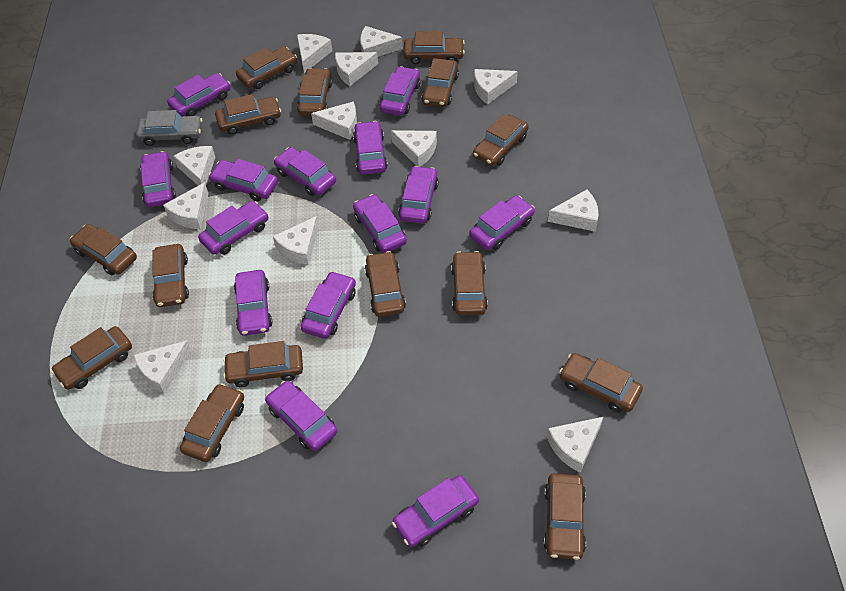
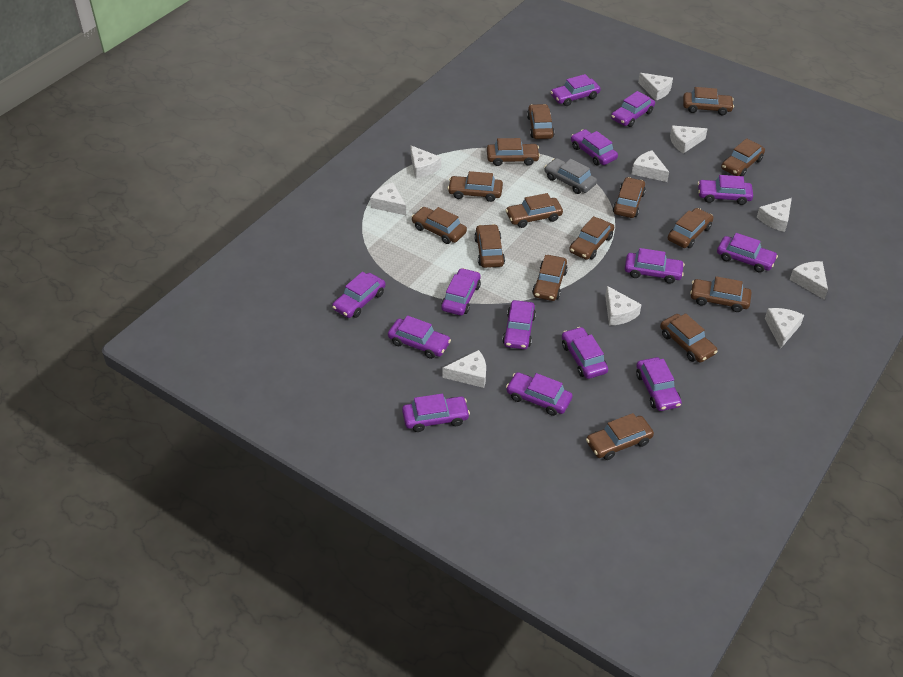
white cheese: [134,340,191,394] [163,182,209,229] [173,146,216,186] [273,216,319,265] [297,34,332,73] [311,101,357,140] [335,52,378,86] [360,26,403,57] [391,130,437,167] [474,69,518,105] [547,417,603,472] [548,190,598,232] = 12 -> [370,183,406,215] [410,145,441,178] [442,350,486,388] [605,286,642,326] [632,151,669,182] [638,73,673,100] [670,126,707,153] [757,198,792,232] [765,308,804,349] [790,261,828,300] = 10

